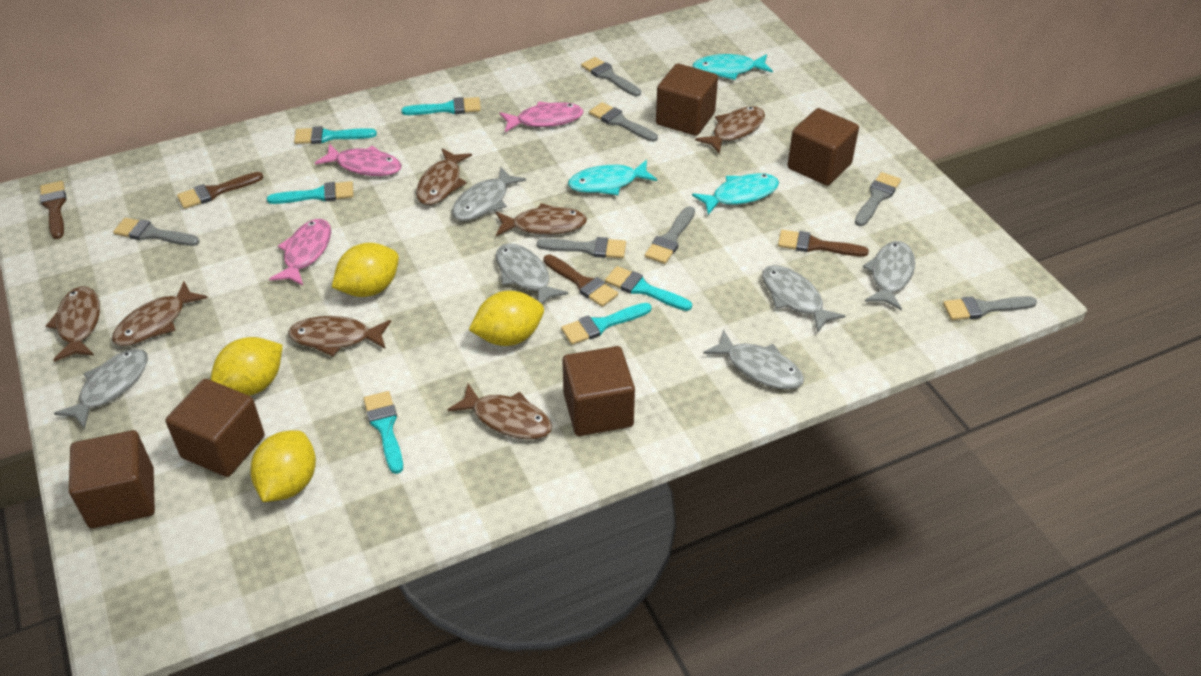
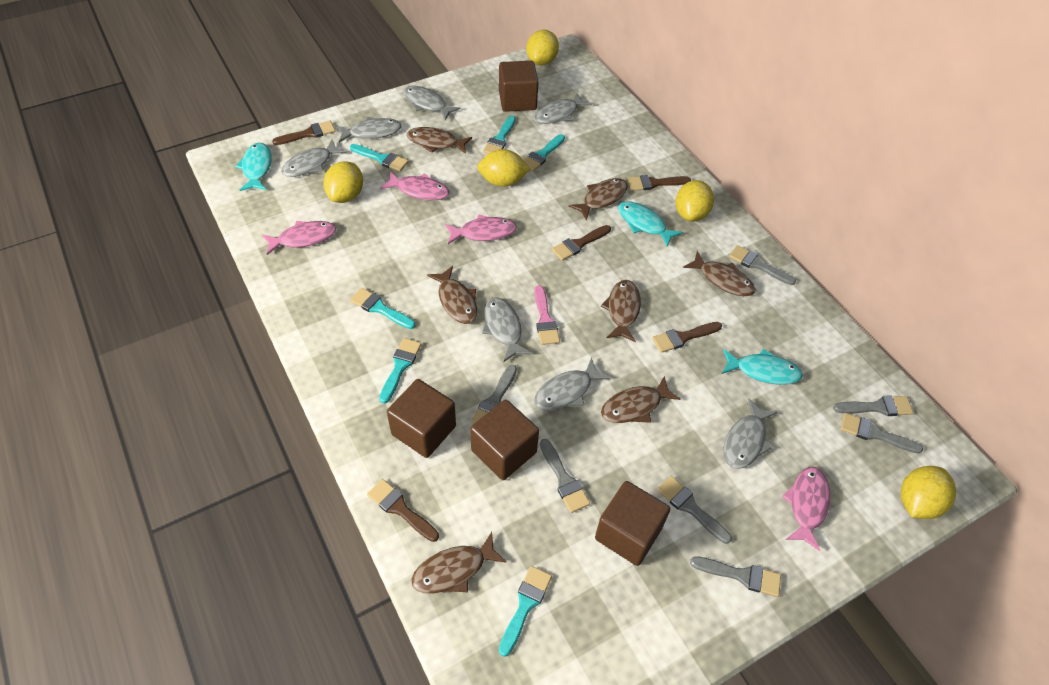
brown brush: [40,181,66,239] [177,172,263,209] [544,255,618,307] [778,230,869,257] = 4 -> [272,121,335,145] [367,479,439,542] [552,225,611,261] [627,175,691,191] [652,322,722,353] = 5
brown cube: [69,430,155,528] [165,379,265,477] [562,346,635,436] [656,63,718,136] [788,108,859,186] = 5 -> [387,379,456,458] [470,400,539,480] [499,61,539,112] [595,481,670,566] = 4
grey fish: [54,349,148,429] [452,167,526,221] [496,243,569,304] [703,330,804,390] [762,265,845,333] [863,241,915,310] = 6 -> [282,139,347,177] [336,117,402,143] [404,86,460,121] [482,298,532,362] [534,357,610,410] [535,93,592,124] [724,399,778,469] = 7
pink brush: none = 0 -> [534,285,560,345] = 1
pink fish: [269,219,331,286] [315,144,402,176] [500,101,583,132] = 3 -> [262,221,336,255] [380,172,449,200] [445,214,517,244] [782,467,830,551] = 4
yellow lemon: [211,337,283,396] [250,430,316,502] [332,243,399,297] [469,291,544,346] = 4 -> [323,161,363,203] [477,149,530,187] [526,30,559,65] [675,180,714,222] [901,466,956,519] = 5

